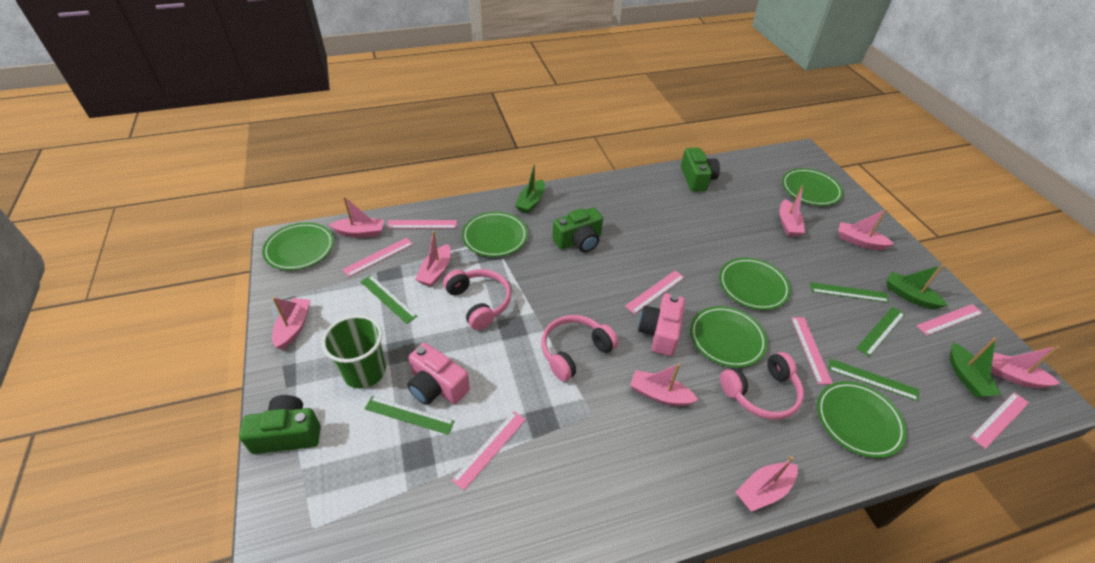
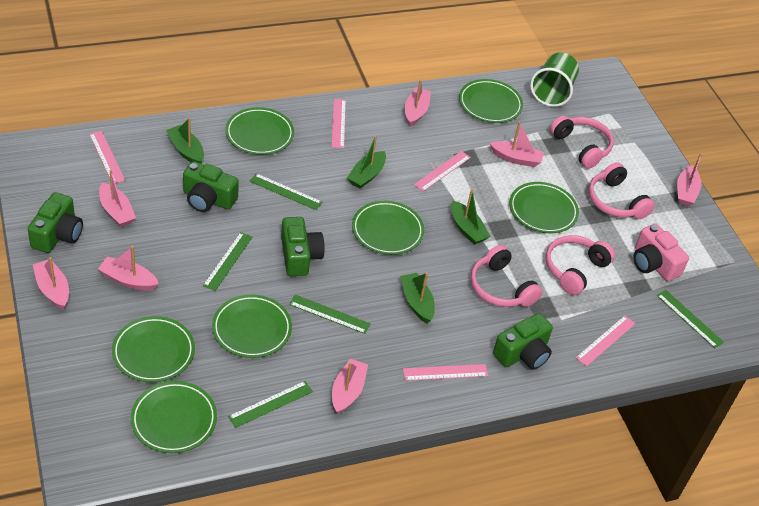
green boat: [515,163,545,214] [886,265,947,310] [950,337,1001,397] = 3 -> [166,117,204,164] [347,136,386,189] [400,272,435,323] [451,189,491,245] = 4
green camera: [239,395,321,454] [552,207,603,252] [681,148,720,192] = 3 -> [28,192,83,253] [183,161,239,212] [281,217,325,276] [493,313,553,370] = 4
green plate: [262,222,334,270] [462,212,528,257] [690,306,768,368] [719,258,791,310] [782,168,843,206] [817,381,907,458] = 6 -> [112,316,195,382] [131,381,217,453] [212,294,292,358] [225,107,294,155] [352,201,424,255] [459,79,523,123] [509,182,579,233] = 7
pink boat: [272,297,310,350] [329,196,384,238] [415,231,451,287] [630,363,698,406] [736,456,798,512] [779,185,805,237] [838,209,894,250] [991,346,1060,388] = 8 -> [33,257,69,310] [98,246,159,291] [99,170,136,227] [332,359,368,414] [405,79,431,126] [490,122,544,167] [677,153,702,206] = 7
pink camera: [407,343,470,405] [638,293,685,356] = 2 -> [633,224,689,281] = 1
pink headphones: [443,269,511,330] [541,315,618,381] [720,352,804,420] = 3 -> [471,245,542,307] [546,235,615,295] [550,115,614,169] [588,162,655,219] = 4
pink ruler: [342,238,413,277] [387,220,457,228] [451,411,526,491] [625,271,685,314] [791,317,833,384] [916,304,983,336] [970,392,1029,449] = 7 -> [89,131,125,183] [332,99,346,148] [403,364,488,381] [414,151,471,191] [576,315,636,367] = 5

